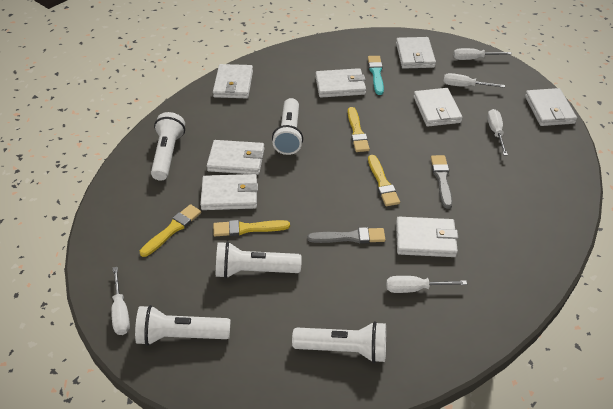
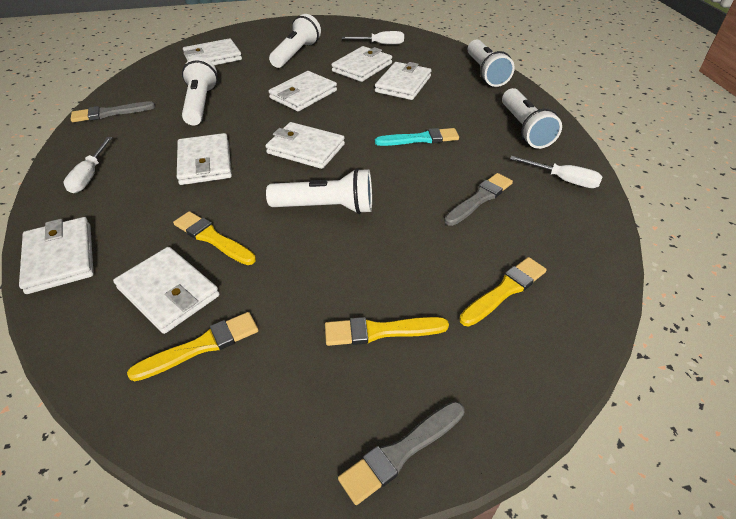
grey brush: [307,227,386,243] [431,155,453,209] = 2 -> [71,101,155,122] [338,401,465,505] [444,173,513,226] = 3
white screwdriver: [111,267,130,335] [386,276,467,293] [443,73,505,88] [453,48,512,60] [487,109,508,156] = 5 -> [64,137,112,193] [342,31,404,45] [510,156,602,188] = 3

